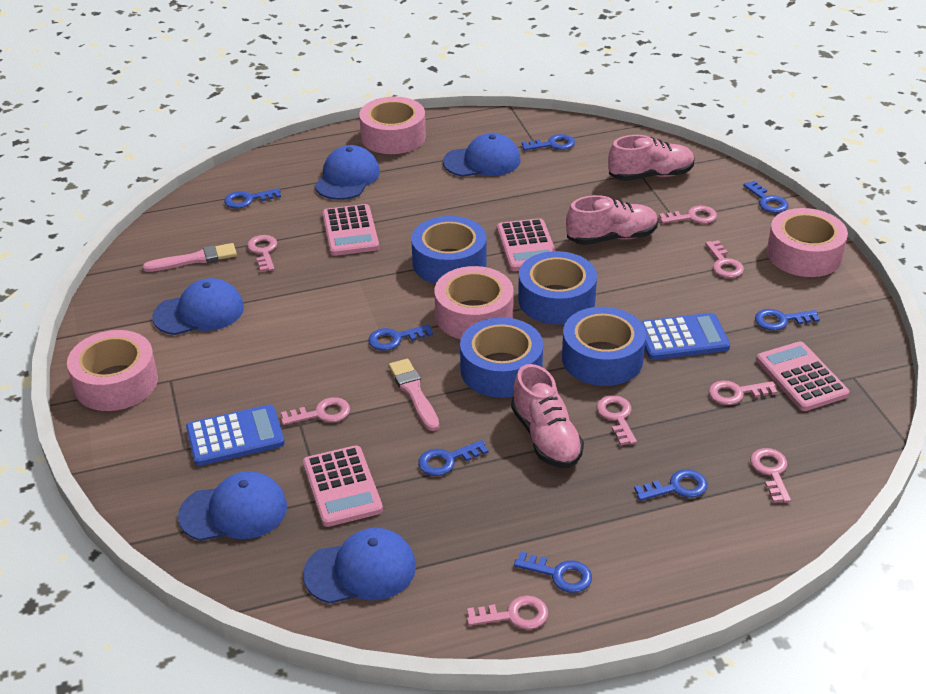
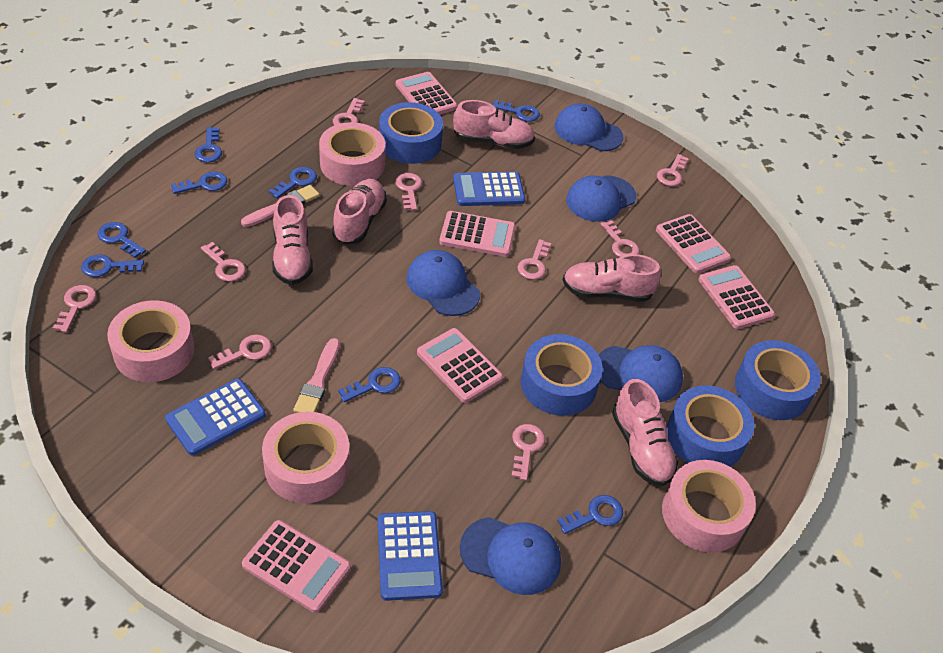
blue calculator: [186,404,285,466] [640,313,730,360] = 2 -> [165,379,266,456] [378,511,443,601] [453,171,525,206] = 3
pink calculator: [303,445,383,527] [322,204,379,256] [497,218,556,271] [756,341,849,411] = 4 -> [242,520,351,613] [396,72,458,114] [417,328,503,403] [439,211,516,257] [656,214,731,274] [698,265,775,329] = 6
pink key: [247,235,277,272] [281,397,350,425] [467,596,548,630] [597,395,637,445] [659,206,717,224] [705,240,744,278] [708,380,778,405] [750,448,791,503] = 8 -> [53,285,96,333] [201,242,246,282] [208,334,272,369] [333,98,365,125] [395,173,422,210] [511,424,545,481] [518,239,551,280] [600,220,640,257] [657,154,689,186] = 9
pink shoe: [511,364,584,468] [566,195,658,245] [608,135,695,181] = 3 -> [272,195,313,285] [332,179,387,245] [453,100,535,149] [563,254,661,302] [612,379,678,486] = 5

